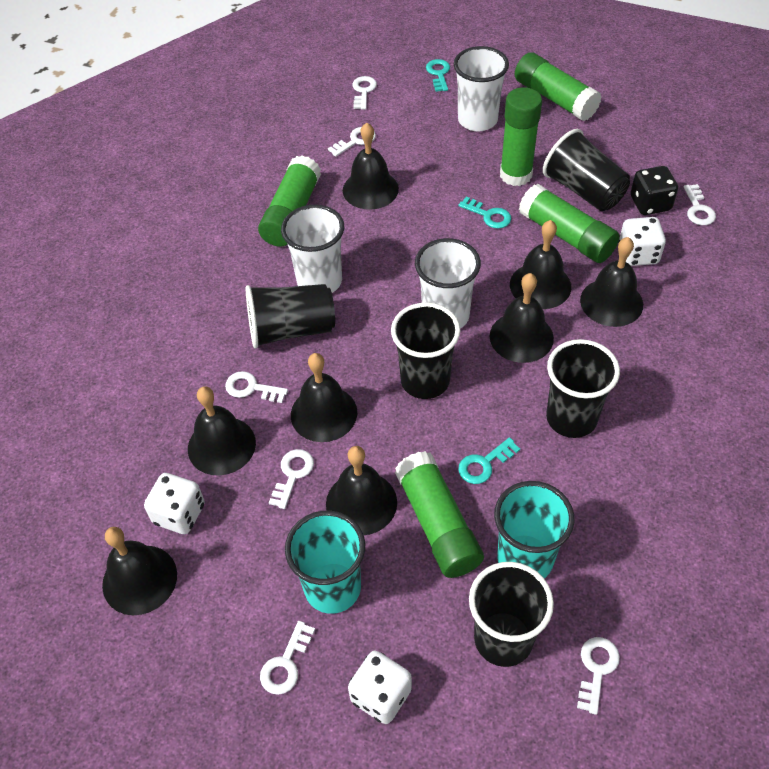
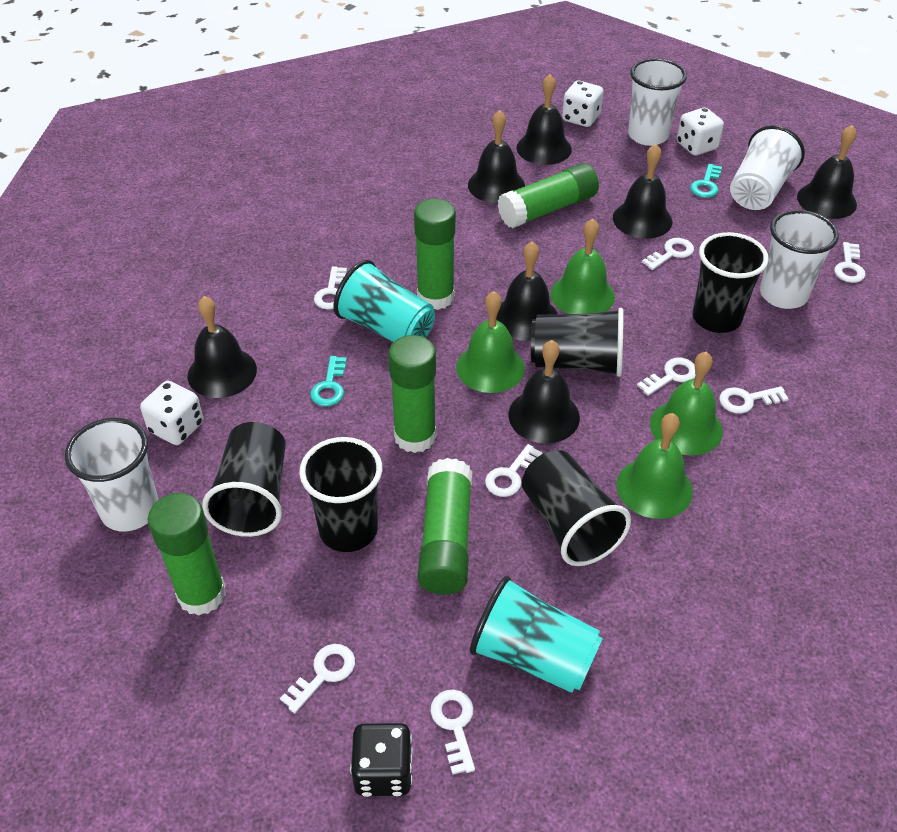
black bell: [102,527,177,615] [188,386,256,476] [291,353,357,442] [326,446,397,535] [343,123,399,210] [490,273,554,363] [510,220,571,309] [580,237,643,327] = 8 -> [188,296,257,398] [468,110,525,203] [496,242,558,341] [508,340,580,443] [516,74,572,165] [613,144,673,239] [797,125,857,219] = 7
green bell: none = 0 -> [456,291,525,393] [551,219,615,314] [616,413,693,519] [650,352,723,456] = 4
turquoise key: [426,59,450,92] [458,197,511,229] [458,437,520,484] = 3 -> [310,356,347,407] [690,164,722,198] = 2
white cup: [281,205,344,293] [415,238,481,328] [454,46,509,132] = 3 -> [65,418,159,531] [628,58,687,146] [730,125,805,210] [760,210,839,309] = 4
white key: [225,371,288,403] [260,621,315,695] [269,449,314,509] [328,127,376,157] [352,76,377,110] [577,637,620,715] [684,184,716,225] = 7 -> [280,644,355,713] [314,266,347,309] [430,689,475,775] [485,444,543,497] [637,358,695,396] [642,238,694,270] [719,386,789,414] [834,242,866,283] = 8

